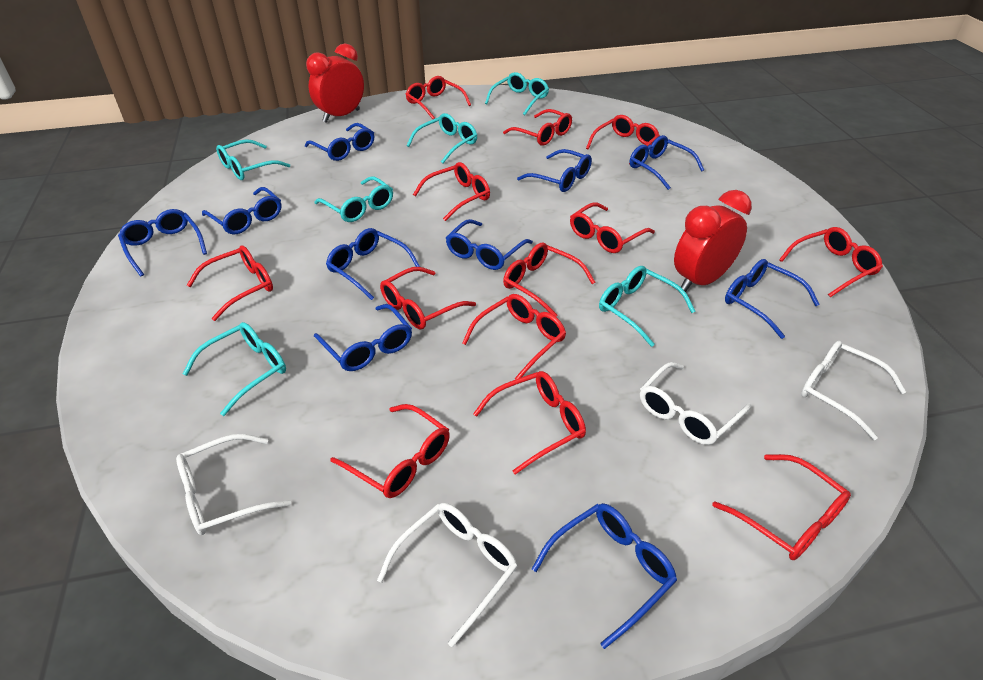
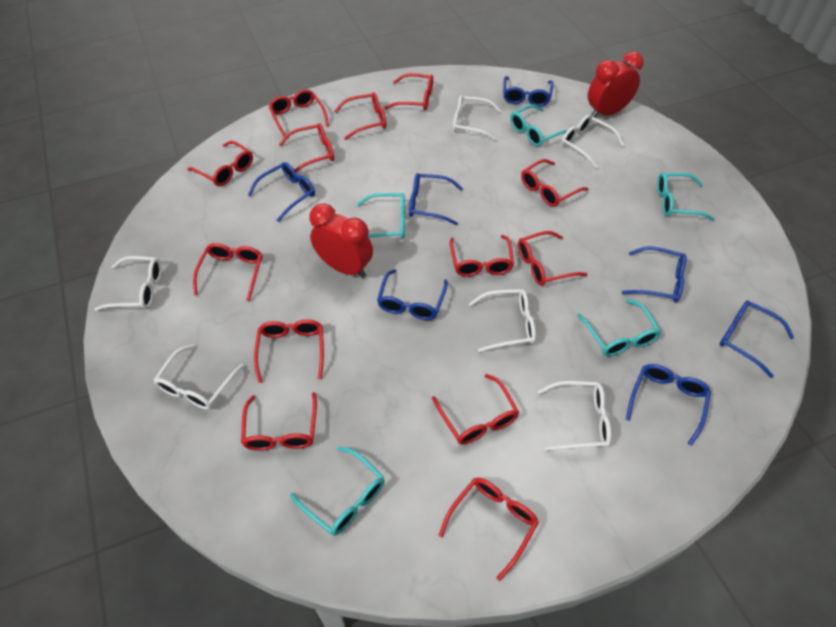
blue glasses: [118,209,207,277] [202,187,282,234] [305,123,374,161] [314,304,412,371] [326,228,420,300] [446,219,533,270] [517,149,592,192] [532,503,677,649] [630,135,704,190] [725,259,820,339] = 10 -> [248,162,315,222] [377,269,448,320] [409,173,463,225] [503,76,554,106] [622,246,687,303] [626,364,711,446] [720,300,794,378] = 7
turquoise glasses: [183,322,286,416] [216,139,290,180] [314,176,393,222] [407,113,477,163] [485,72,549,115] [599,266,696,347] = 6 -> [290,447,384,536] [357,193,405,239] [510,104,568,147] [577,299,661,356] [657,173,715,221] = 5
white glasses: [176,434,291,535] [377,503,518,647] [640,362,751,445] [801,341,906,440] = 4 -> [94,256,162,311] [154,344,244,410] [453,95,502,141] [469,289,536,352] [537,381,611,451] [562,114,624,169] = 6

